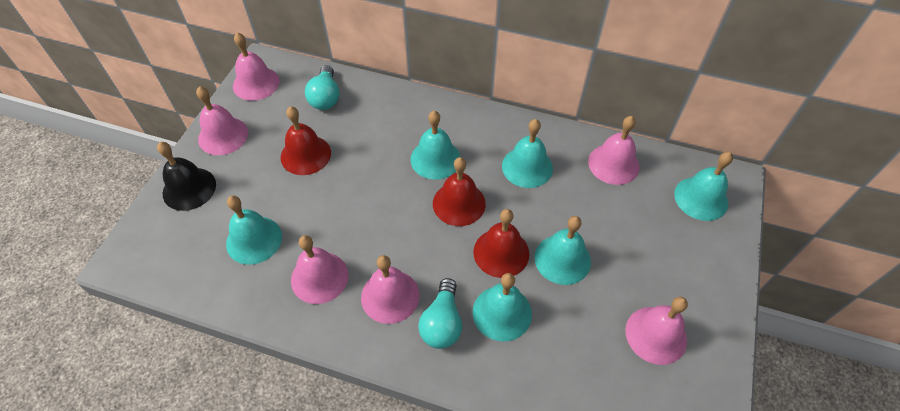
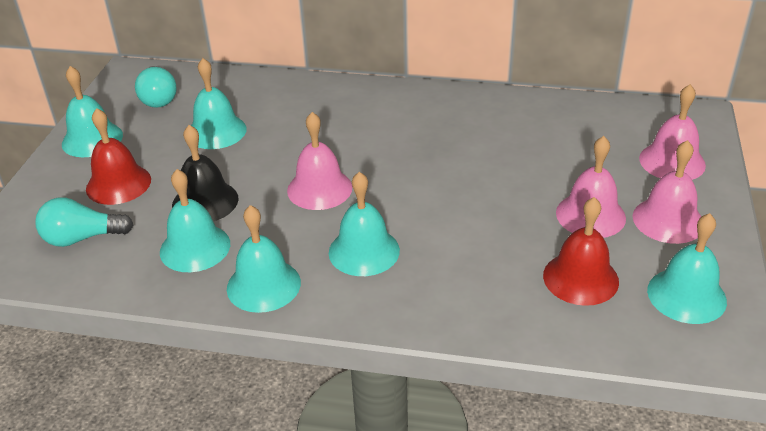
pink bell: [196,86,248,155] [233,32,279,101] [291,235,349,304] [361,255,419,324] [588,116,640,185] [625,297,688,365] = 6 -> [287,112,352,210] [556,136,626,238] [633,140,702,244] [639,84,706,180] = 4
red bell: [281,106,331,175] [433,157,486,226] [473,209,529,278] = 3 -> [86,108,151,205] [543,197,619,306] = 2

